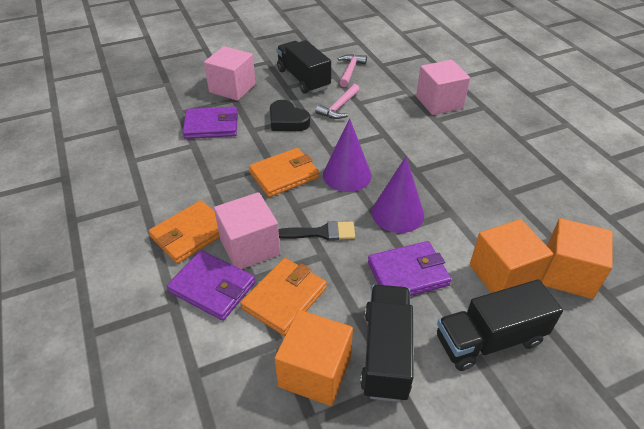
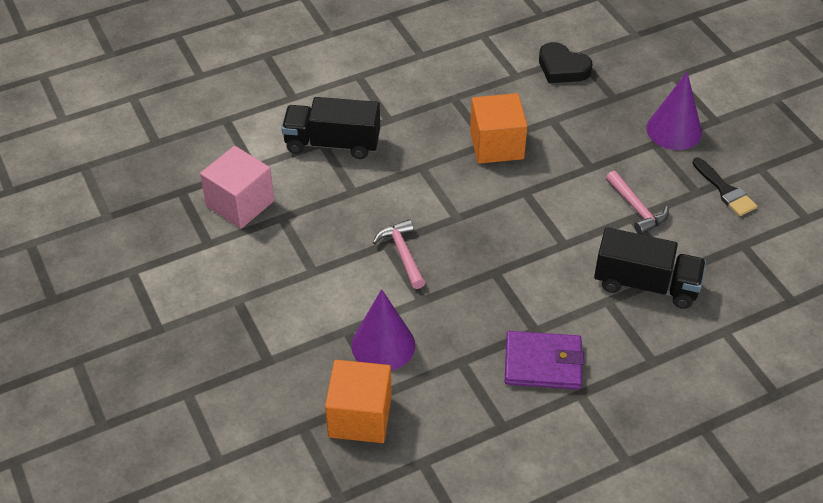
black truck: [276,40,331,94] [360,285,414,402] [437,279,563,371] = 3 -> [281,97,380,159] [594,227,706,309] = 2
orange cube: [275,310,353,406] [470,219,553,293] [541,218,613,299] = 3 -> [325,360,392,443] [470,93,527,164] = 2
orange wallet: [149,200,220,264] [240,258,327,336] [249,148,319,197] = 3 -> none = 0
pink cube: [204,46,256,101] [214,192,280,269] [416,60,470,115] = 3 -> [200,146,274,229] = 1
purple wallet: [167,250,255,321] [183,106,238,139] [368,241,451,296] = 3 -> [505,331,584,389] = 1

